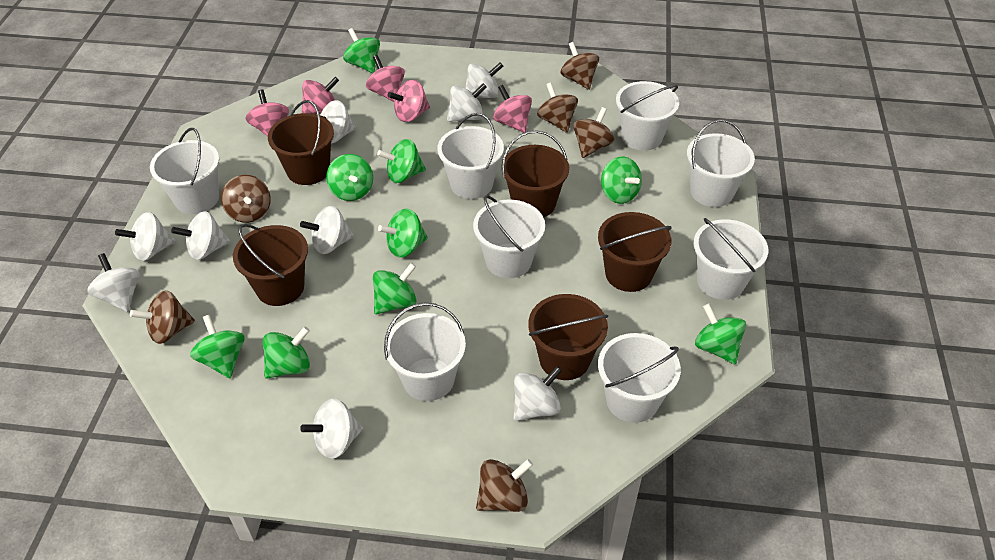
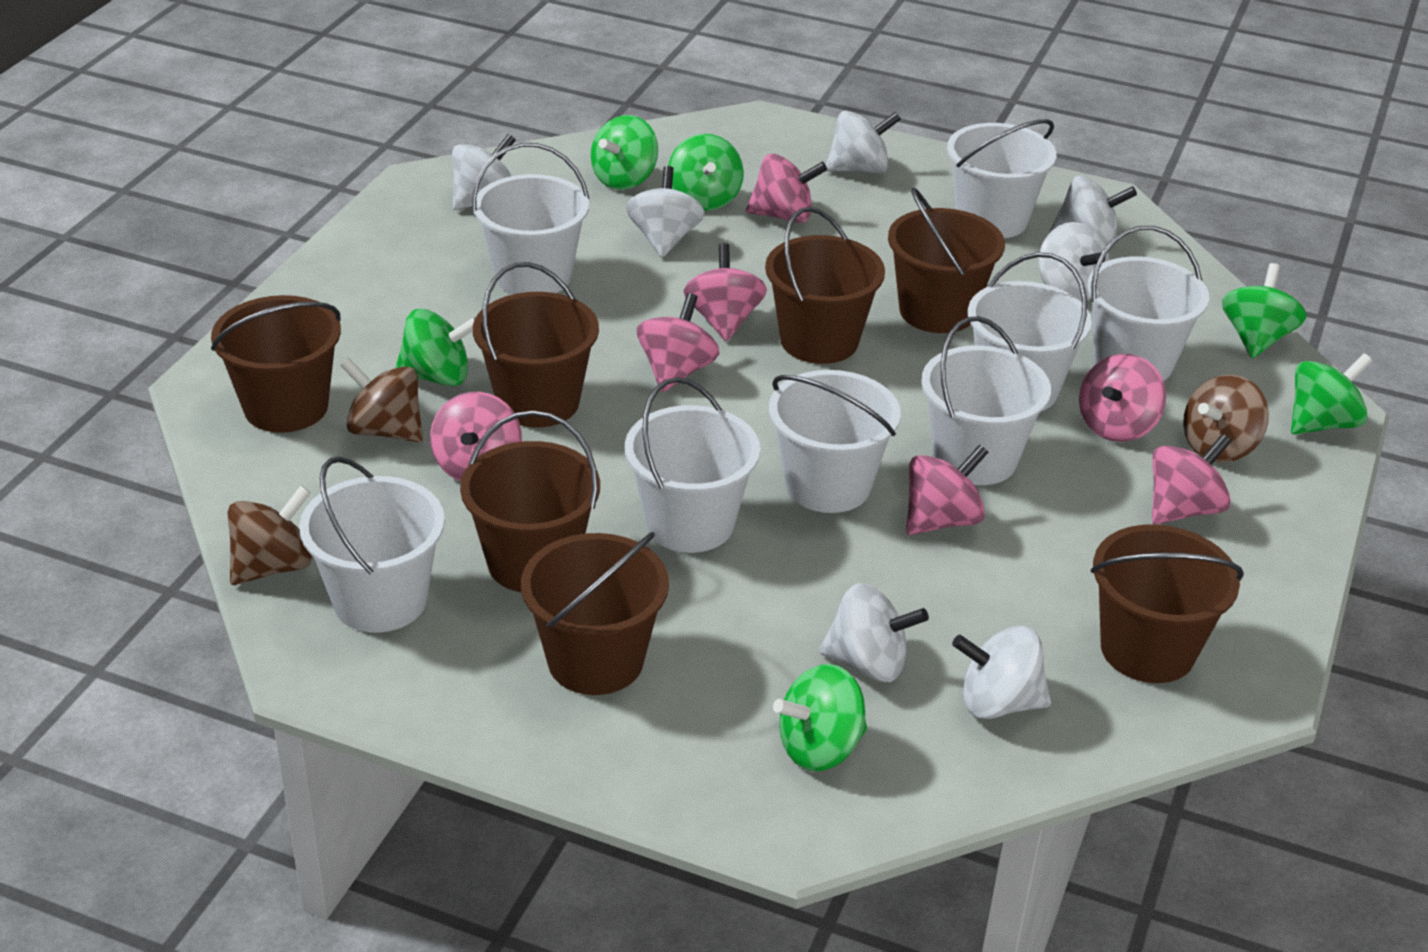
brown bucket: [233,224,308,306] [268,100,334,185] [501,130,569,218] [528,294,608,380] [598,212,672,292] = 5 -> [211,295,341,433] [460,410,600,592] [473,262,599,428] [521,532,669,695] [765,207,885,364] [888,188,1005,333] [1091,524,1244,683] = 7
brown spinning top: [130,290,195,344] [221,175,271,223] [476,459,533,512] [537,82,578,133] [560,42,599,90] [573,107,615,158] = 6 -> [228,486,312,585] [340,358,423,442] [1183,375,1269,463] = 3
green spinning top: [190,315,245,378] [263,326,310,379] [326,154,373,201] [343,28,380,73] [373,263,416,314] [377,139,426,183] [378,209,428,258] [601,157,642,204] [695,304,746,364] = 9 -> [395,309,476,386] [591,115,658,190] [668,134,744,211] [773,664,867,771] [1222,263,1306,358] [1291,353,1372,435] = 6
pink spinning top: [245,89,289,136] [302,77,339,114] [366,55,405,102] [388,80,430,122] [493,85,532,133] = 5 -> [430,392,522,481] [637,293,720,392] [684,243,767,341] [746,154,827,223] [906,444,988,535] [1079,354,1166,442] [1152,434,1231,524] = 7
white spinning top: [87,253,140,312] [115,212,175,261] [171,211,230,260] [300,206,354,254] [300,399,363,459] [310,100,356,144] [447,83,487,122] [465,63,503,98] [513,366,562,421] = 9 -> [452,134,516,210] [626,166,705,258] [819,583,929,682] [826,111,901,173] [952,626,1051,719] [1039,222,1110,302] [1050,176,1137,246] = 7

